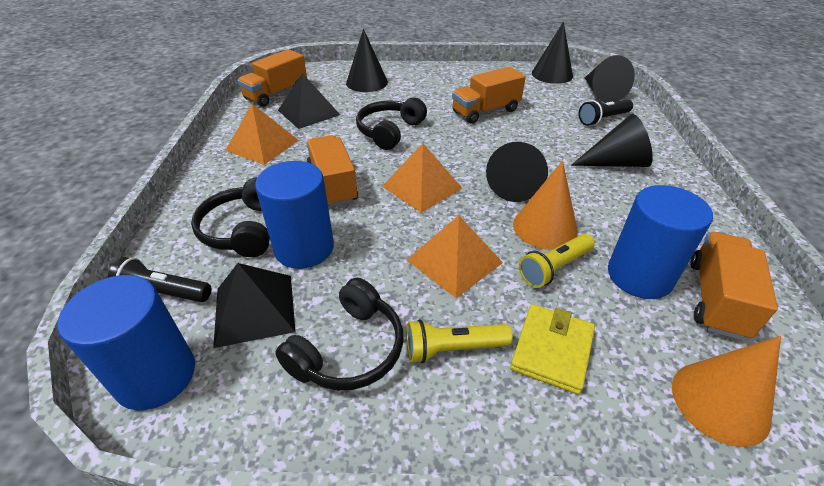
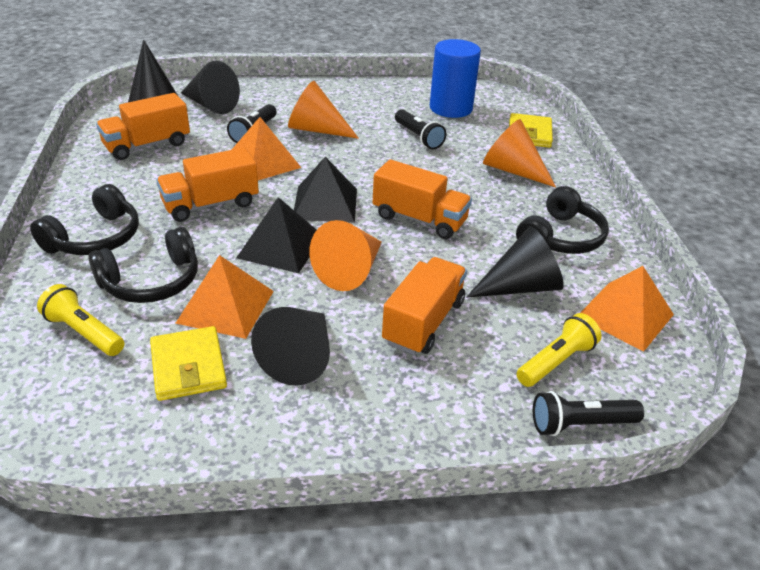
black cone: [346,29,388,92] [486,142,548,202] [532,22,573,84] [571,114,653,167] [585,55,635,103] = 5 -> [128,39,177,102] [181,61,240,114] [251,307,330,386] [466,226,564,298] = 4
black flashlight: [107,257,211,302] [579,99,633,126] = 2 -> [227,104,277,143] [395,109,446,149] [533,391,644,436] = 3
blue cylinder: [58,275,195,410] [255,161,334,269] [608,185,713,299] = 3 -> [430,39,481,118] = 1
orange cone: [513,161,578,250] [672,336,781,447] = 2 -> [288,81,359,139] [309,220,382,291] [483,119,556,187] = 3
yellow wallet: [510,304,595,394] = 1 -> [150,326,227,401] [509,113,553,148] = 2

